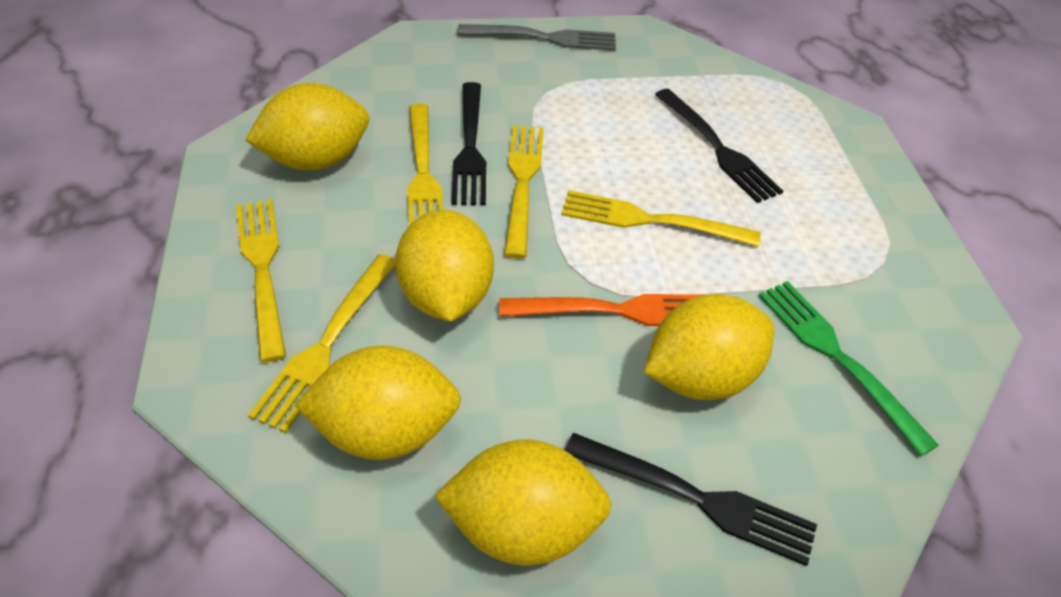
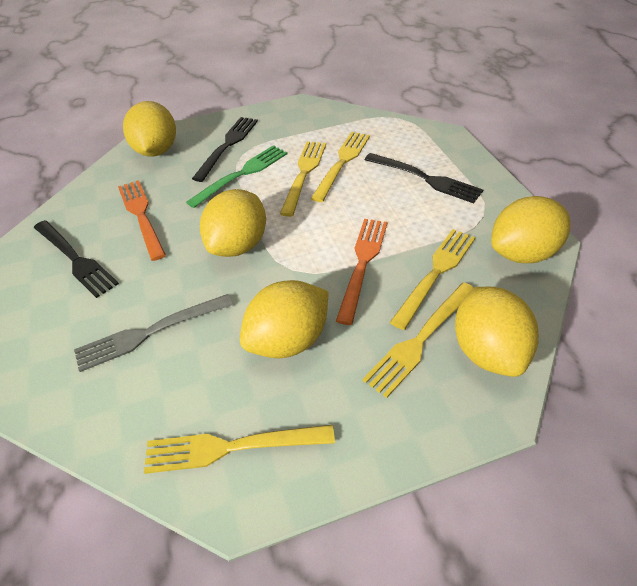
orange fork: [499,294,701,326] = 1 -> [118,180,166,261] [336,219,388,325] = 2

